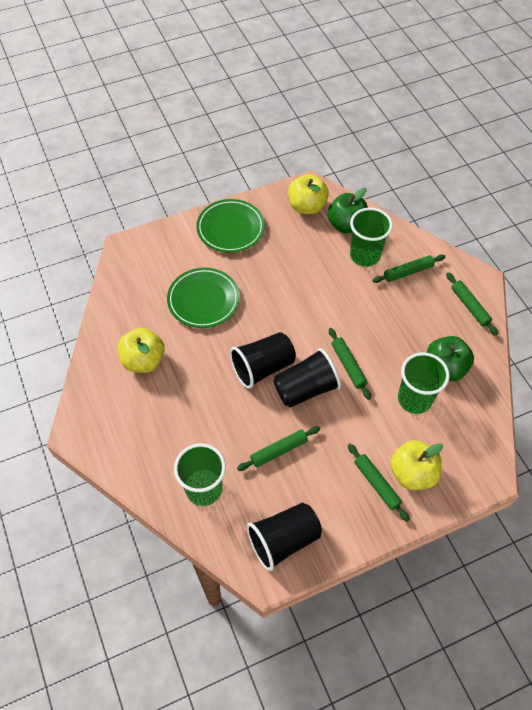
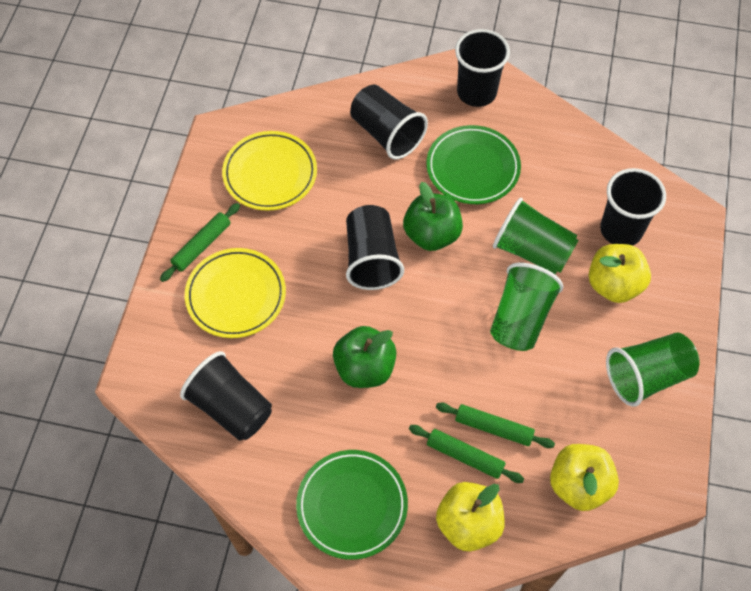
black cup: [230,332,296,389] [246,503,322,571] [273,348,341,407] = 3 -> [180,351,272,441] [346,205,404,290] [350,85,428,159] [455,29,510,107] [600,168,666,246] = 5
green rolling pin: [237,426,320,471] [329,328,371,400] [348,444,410,522] [372,254,446,283] [446,272,498,336] = 5 -> [160,203,240,282] [409,425,524,483] [436,402,555,448] = 3
yellow plate: none = 0 -> [185,248,286,338] [222,131,317,211] = 2

